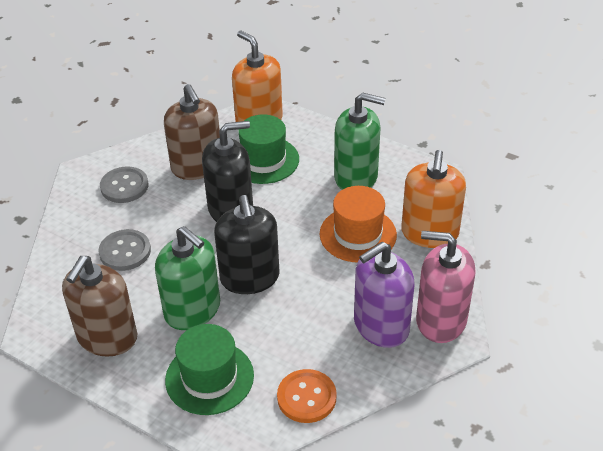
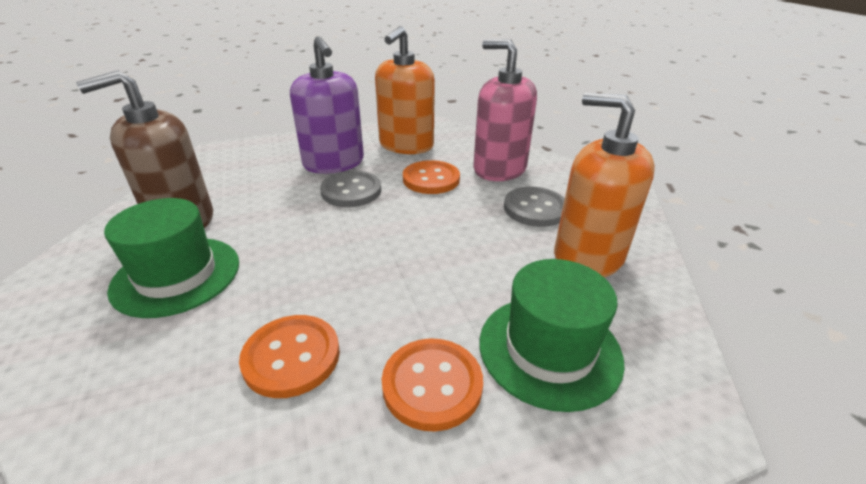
black soap dispenser: [202,121,253,222] [214,195,280,294] = 2 -> none = 0
brown soap dispenser: [62,256,137,357] [164,84,220,180] = 2 -> [76,70,213,228] = 1
green soap dispenser: [155,226,220,330] [334,93,386,190] = 2 -> none = 0
orange button: [277,369,337,423] = 1 -> [239,315,340,398] [382,338,483,432] [403,160,460,194] = 3
orange hat: [320,186,397,263] = 1 -> none = 0

